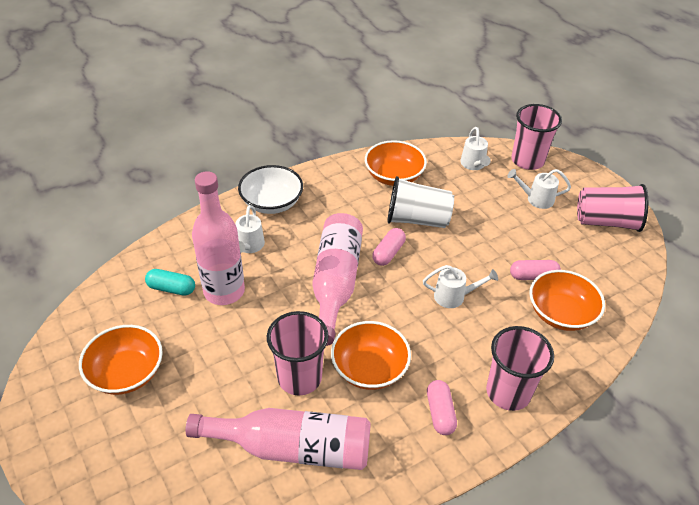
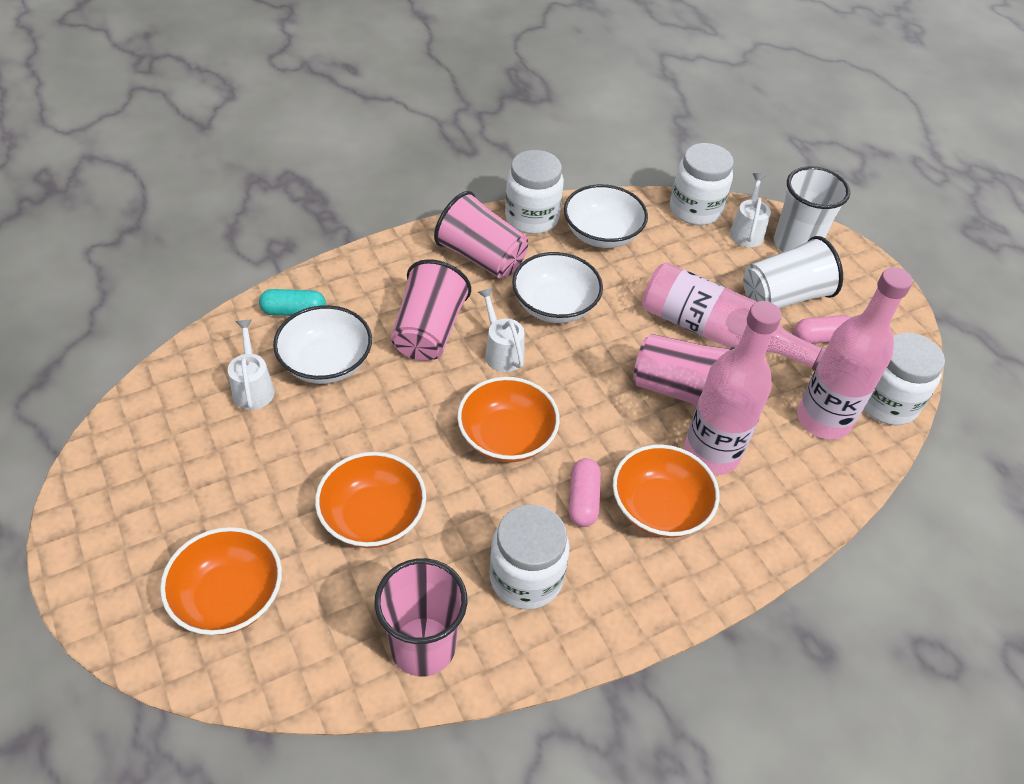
pink capsule: [372,228,406,266] [427,380,457,435] [510,260,561,280] = 3 -> [569,458,601,527] [794,315,851,344] = 2
white bowl: [238,165,303,214] = 1 -> [273,305,372,384] [512,252,603,323] [564,184,648,248] = 3
white cup: [388,176,454,228] = 1 -> [743,236,843,308] [774,166,850,252] = 2
white jar: none = 0 -> [489,504,570,610] [505,150,564,234] [670,143,734,225] [863,332,945,425] = 4
white watering can: [235,205,265,253] [423,265,498,308] [460,127,491,170] [507,169,571,209] = 4 -> [228,320,275,410] [478,288,524,372] [730,173,771,247] = 3

